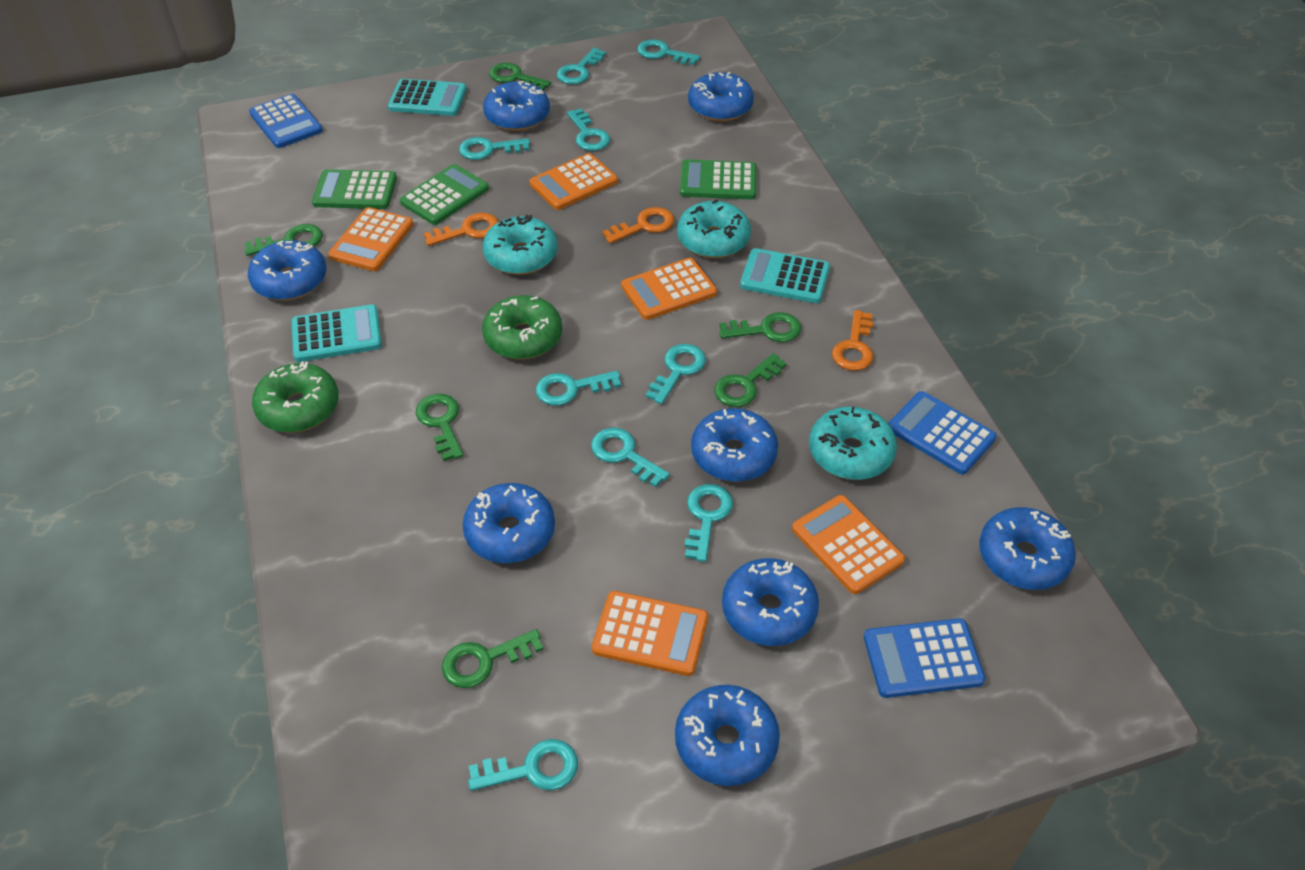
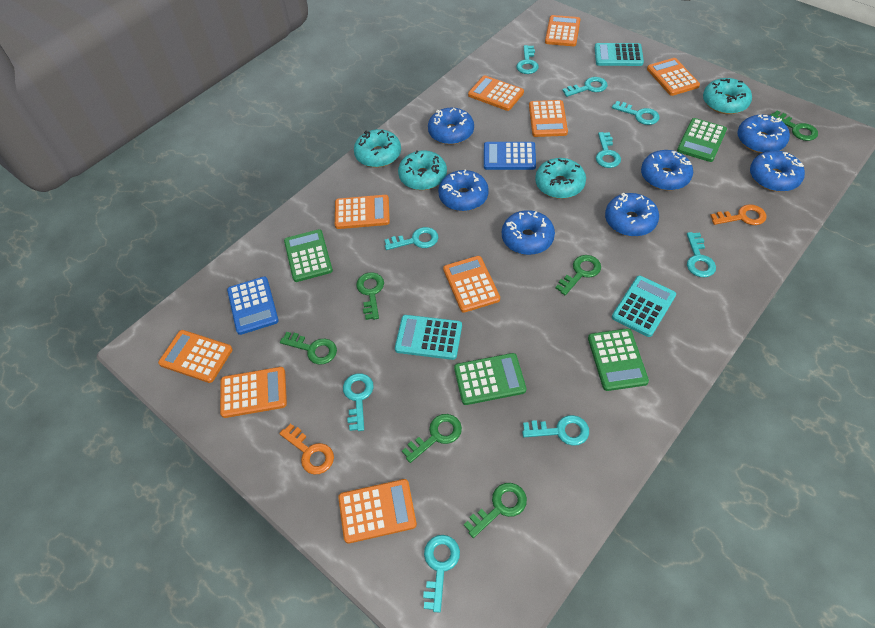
blue calculator: [249,94,323,148] [864,618,986,698] [888,391,997,474] = 3 -> [227,276,279,335] [484,142,536,170] = 2
blue donut: [248,240,326,300] [463,483,555,563] [483,81,550,131] [675,685,780,786] [688,72,754,121] [691,408,778,482] [722,558,819,646] [979,507,1076,590] = 8 -> [428,107,474,145] [438,170,489,211] [502,210,555,255] [605,193,659,237] [641,150,693,190] [737,114,790,153] [750,151,805,192] = 7
green calculator: [312,169,397,209] [400,164,489,225] [680,160,756,200] = 3 -> [284,229,333,282] [454,353,526,405] [588,328,649,391] [677,118,727,162] = 4
green donut: [252,362,339,433] [482,295,562,359] = 2 -> none = 0
orange calculator: [328,207,414,271] [529,153,618,210] [592,591,708,676] [621,258,717,320] [792,495,905,594] = 5 -> [158,330,233,383] [220,367,287,418] [335,195,390,229] [338,479,417,544] [443,256,500,313] [468,75,524,111] [529,100,568,137] [545,15,580,46] [647,58,700,96] = 9
orange key: [424,213,499,246] [602,207,674,244] [832,310,874,371] = 3 -> [279,424,334,475] [710,204,767,225] = 2
turquoise donut: [483,215,558,275] [677,199,751,258] [809,406,897,480] = 3 -> [354,129,401,168] [398,151,447,190] [535,158,586,199] [703,78,752,114] = 4

